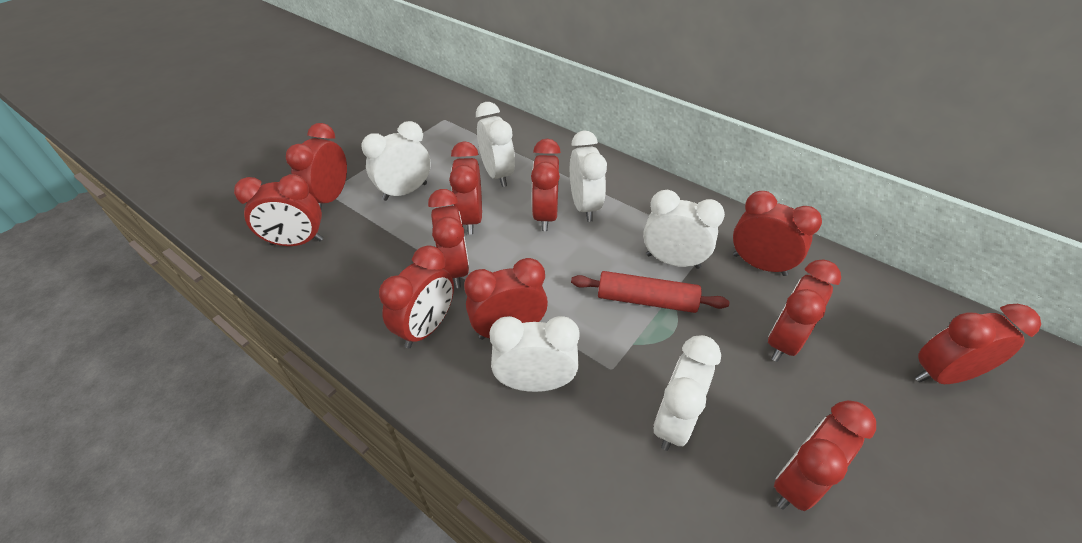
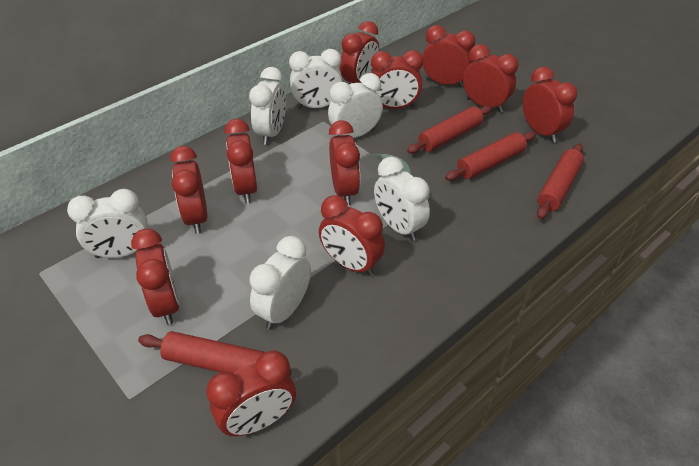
red rolling pin: [571,271,729,313] = 1 -> [138,331,292,375] [407,105,492,154] [445,131,536,181] [537,143,584,219] = 4

